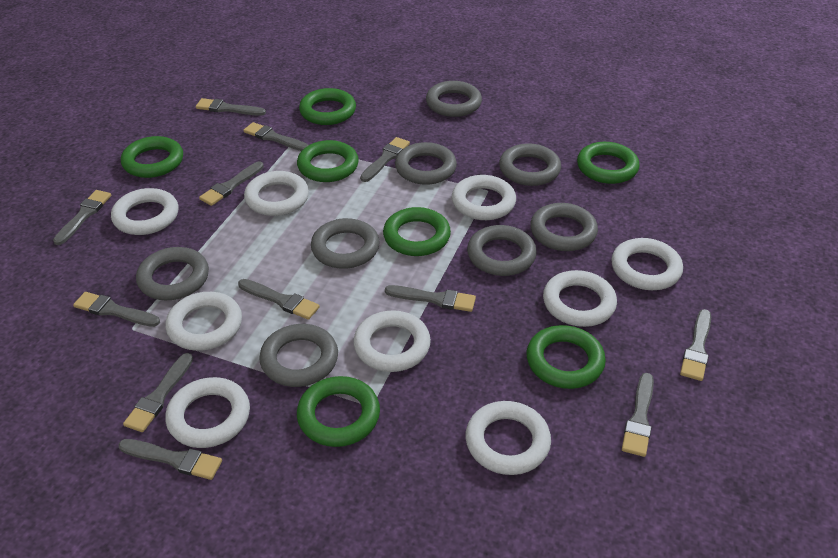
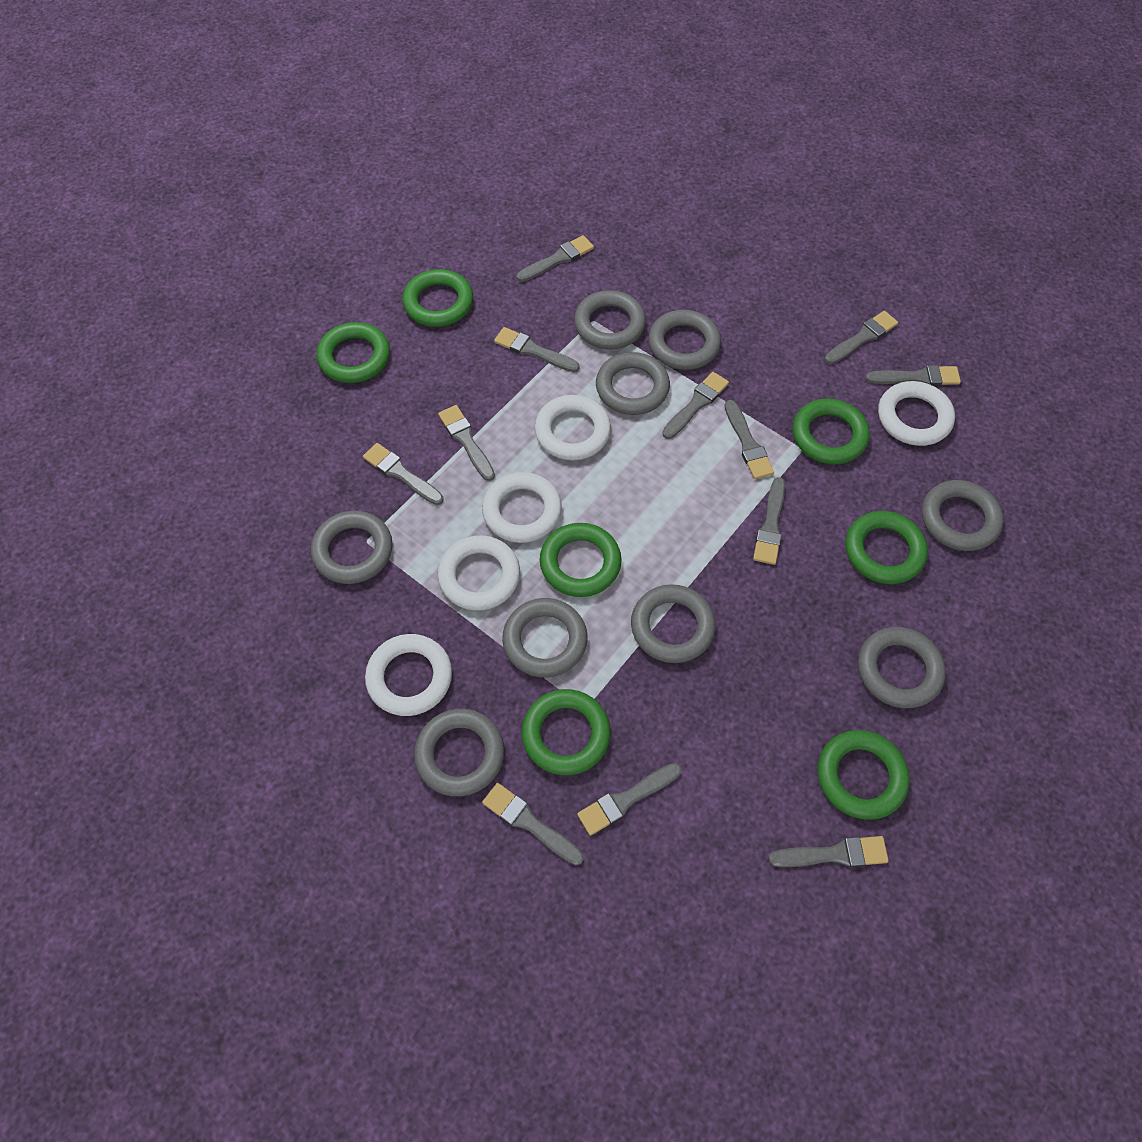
grey ring: [136,247,209,300] [259,324,338,387] [311,218,380,269] [395,142,457,185] [426,81,482,117] [467,225,537,276] [499,143,561,186] [530,203,598,251] = 8 -> [311,511,393,584] [414,709,504,796] [502,598,588,678] [574,290,646,349] [596,352,670,415] [631,584,716,663] [648,310,721,370] [858,627,946,708] [922,480,1004,551] = 9
white ring: [111,188,178,235] [165,292,242,351] [165,377,250,448] [244,171,309,216] [353,310,431,372] [452,175,516,220] [465,401,551,475] [543,270,617,327] [611,238,683,290] = 9 -> [365,634,452,716] [438,535,520,611] [482,472,562,543] [535,395,611,460] [878,381,955,446] = 5

